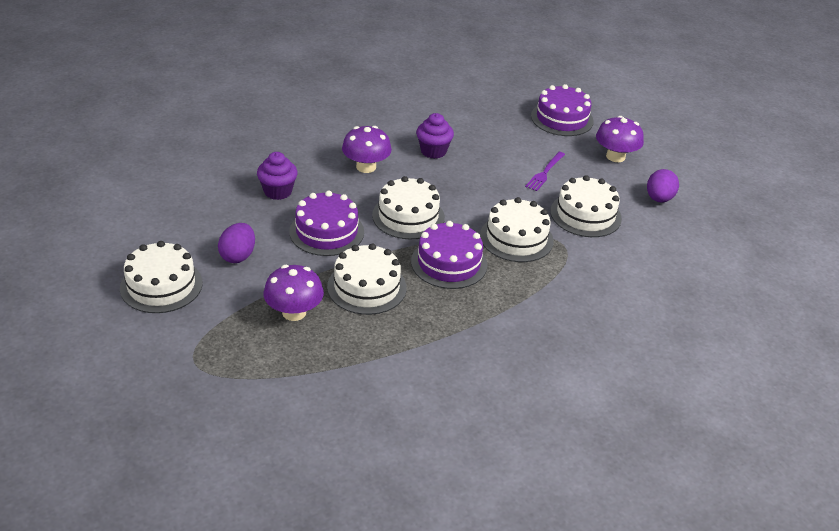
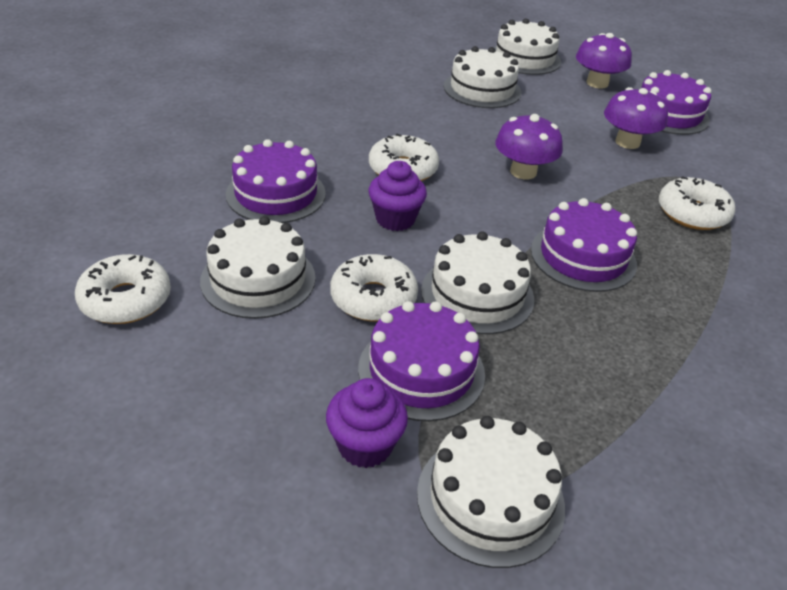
purple cake: [289,191,364,256] [411,221,487,289] [531,84,594,136] = 3 -> [226,139,326,223] [358,301,485,421] [531,198,637,292] [641,70,711,135] = 4
purple egg: [218,223,255,263] [647,169,679,203] = 2 -> none = 0
purple fork: [525,152,565,191] = 1 -> none = 0
white donut: none = 0 -> [75,254,171,324] [330,254,418,322] [369,134,439,181] [659,176,735,230] = 4

